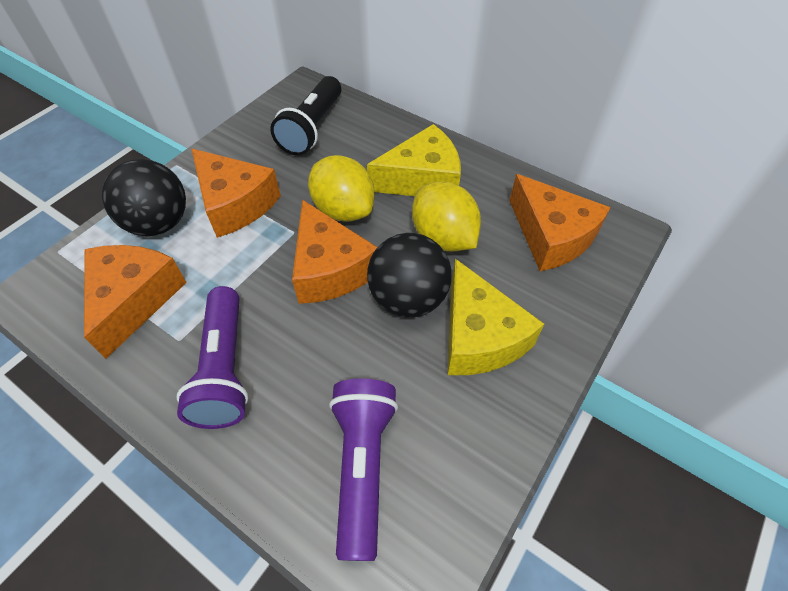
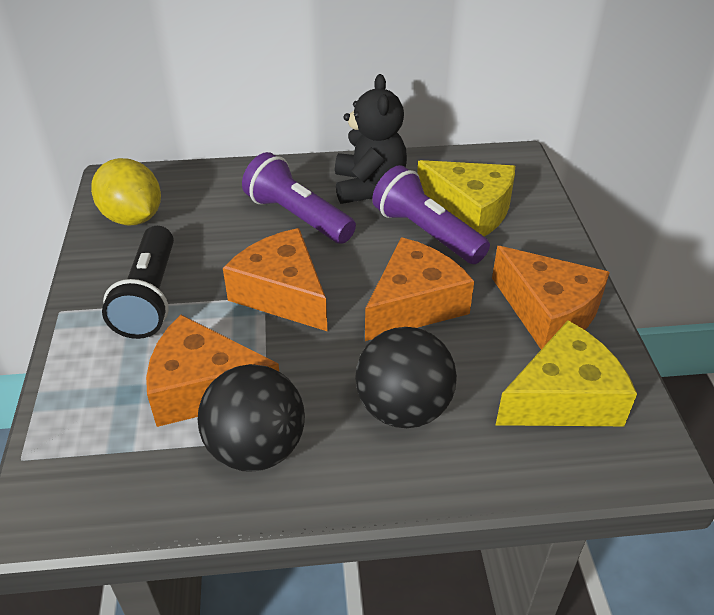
black teddy bear: none = 0 -> [335,74,407,204] = 1
yellow lemon: [308,155,375,222] [412,182,481,252] = 2 -> [91,158,161,225] = 1

